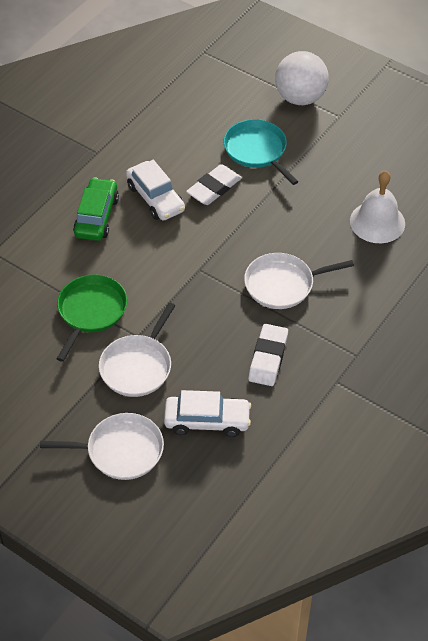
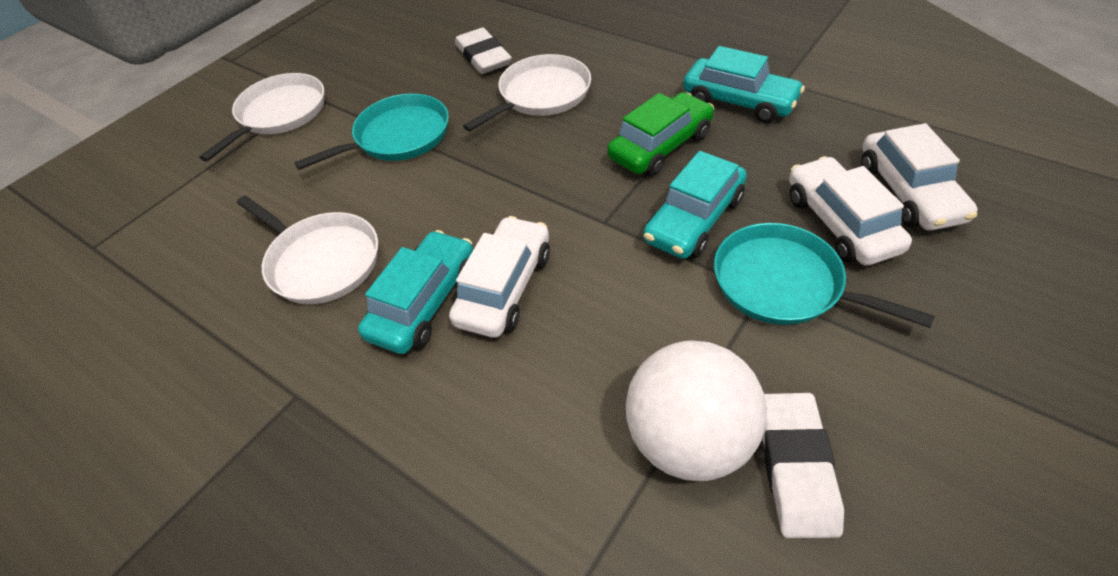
green pan: [56,275,127,362] = 1 -> none = 0
turquoise car: none = 0 -> [358,230,473,354] [643,151,747,259] [683,46,805,123] = 3
turquoise pan: [223,119,299,185] = 1 -> [294,94,449,170] [714,223,935,328] = 2
white bell: [350,170,405,243] = 1 -> none = 0
white car: [126,160,185,221] [164,390,251,437] = 2 -> [449,216,550,338] [789,156,912,266] [861,123,978,231] = 3

